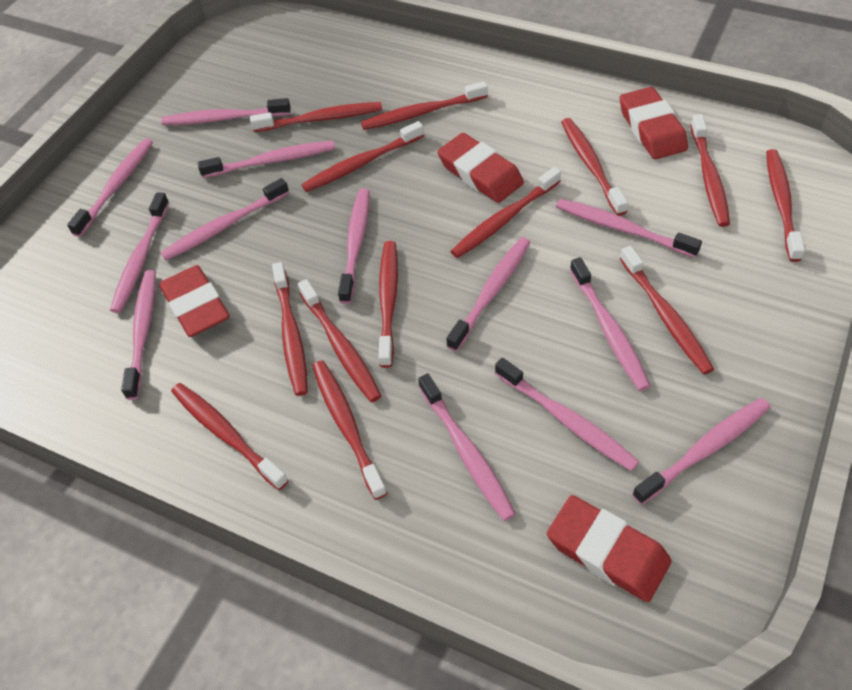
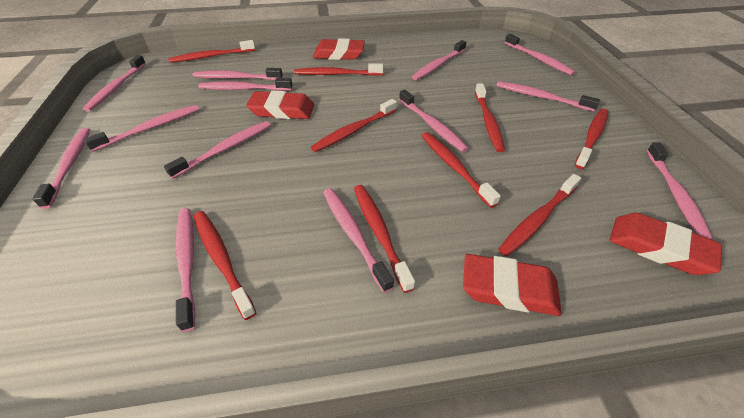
red toothbrush: [171,383,288,490] [250,102,382,132] [272,262,308,396] [298,279,381,402] [301,121,424,192] [312,360,387,500] [361,81,488,130] [379,241,398,368] [450,167,561,258] [561,118,628,216] [620,246,714,375] [690,114,730,227] [766,149,805,262] = 13 -> [168,40,255,63] [194,211,256,320] [294,63,383,76] [311,99,397,152] [354,185,415,293] [422,132,501,208] [475,83,505,152] [498,174,581,256] [575,109,608,169] = 9

